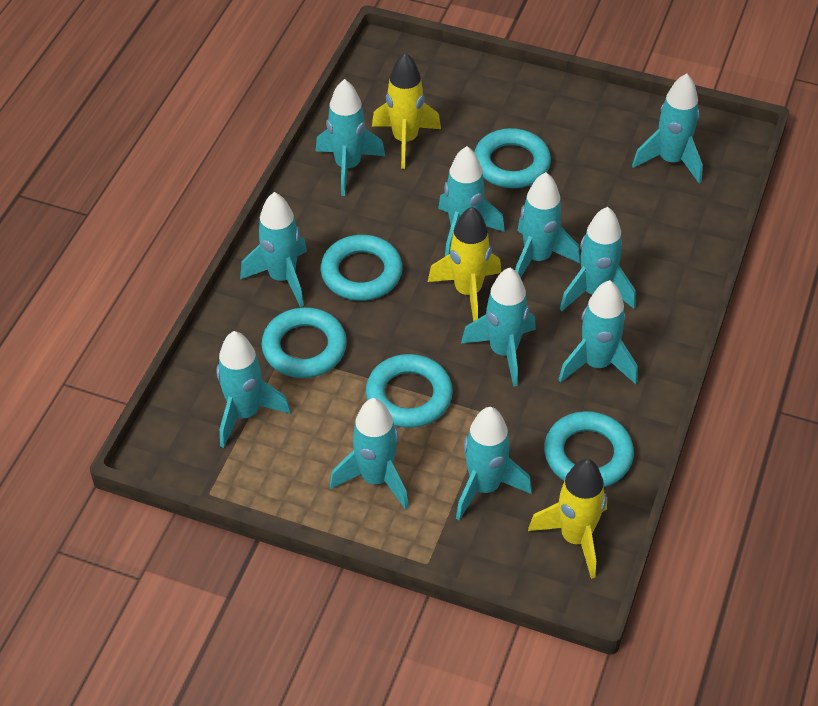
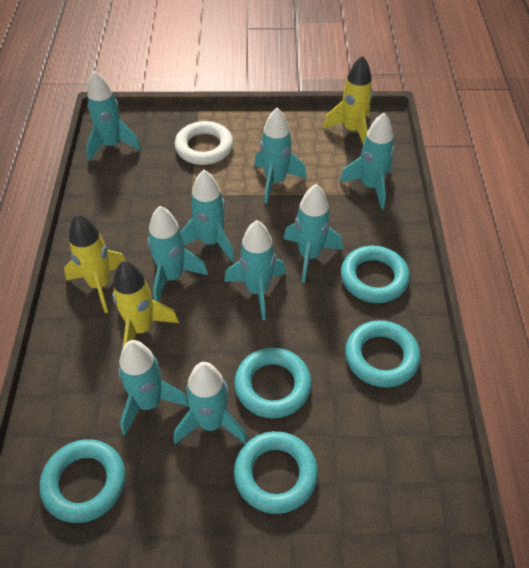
turquoise rocket: [216,331,291,448] [240,192,307,307] [316,79,385,196] [330,398,409,510] [438,146,505,257] [456,407,532,520] [461,268,536,387] [515,172,580,278] [558,280,638,384] [560,207,636,311] [632,73,703,184] = 11 -> [86,71,141,161] [118,340,189,436] [148,206,208,302] [174,362,248,444] [181,170,235,262] [224,220,286,320] [254,108,307,204] [284,184,343,283] [339,113,394,210] = 9
white ring: none = 0 -> [175,121,233,165] = 1

